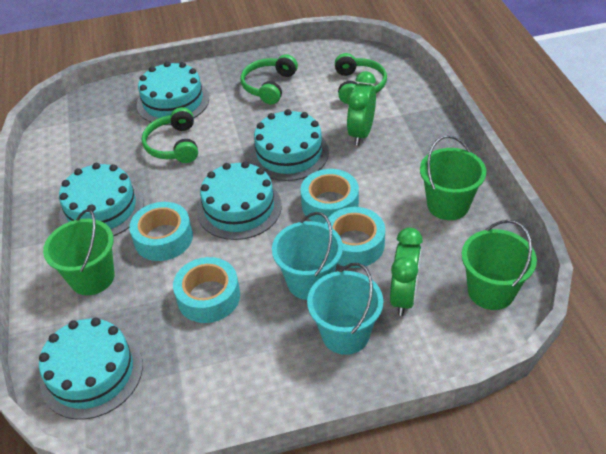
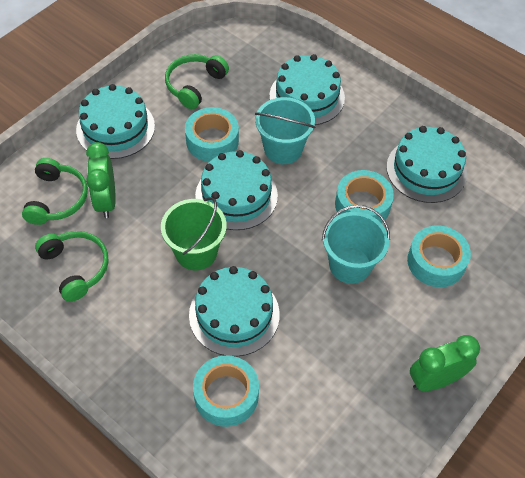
green bucket: [43,209,114,295] [420,135,486,220] [462,220,537,310] = 3 -> [161,197,227,270] = 1

